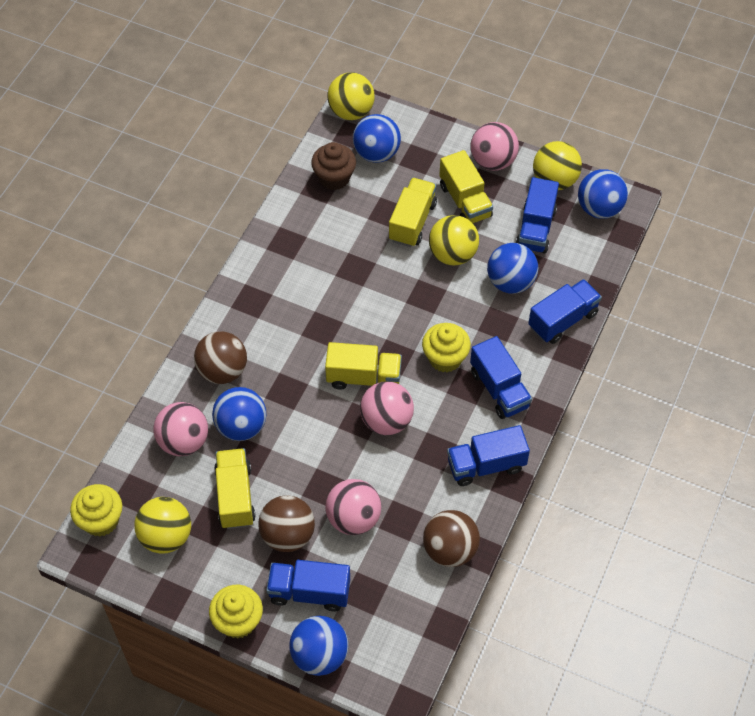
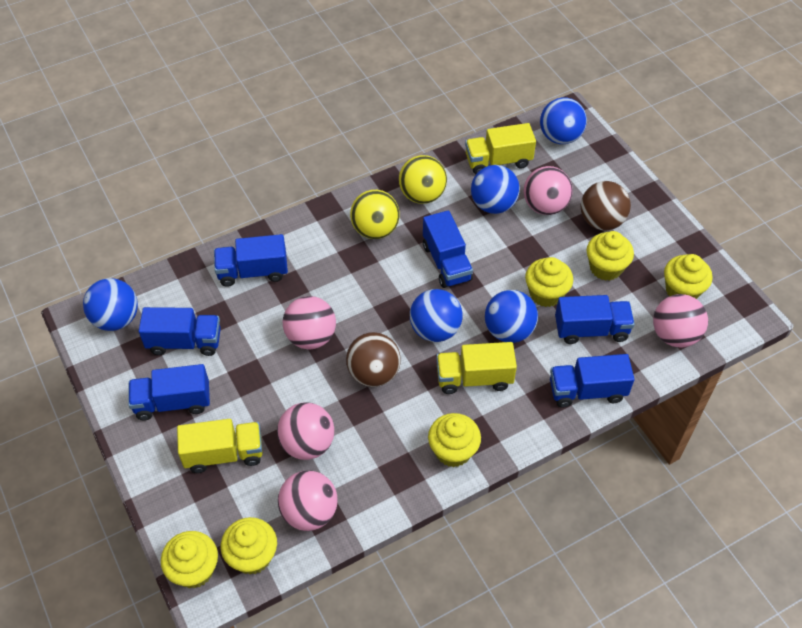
blue truck: [266,560,350,611] [447,425,530,486] [470,336,532,419] [516,177,559,253] [528,279,602,344] = 5 -> [128,364,210,420] [139,307,221,356] [214,234,288,287] [423,210,473,288] [550,354,634,408] [555,295,635,344] = 6
brown ball: [194,331,247,384] [258,495,315,552] [423,510,480,567] = 3 -> [346,332,401,387] [580,181,631,230] = 2
brown cupcake: [311,142,356,190] = 1 -> none = 0
pink ball: [153,402,208,456] [325,479,381,535] [360,381,414,435] [470,122,519,171] = 4 -> [277,402,334,460] [278,471,337,531] [283,296,336,349] [523,166,573,215] [653,294,708,347] = 5
yellow ball: [134,497,191,554] [327,72,375,120] [429,215,479,266] [533,141,582,190] = 4 -> [350,190,400,239] [399,155,447,204] = 2
yellow cupcake: [70,484,122,537] [209,585,263,638] [422,323,471,373] = 3 -> [161,531,218,588] [221,517,277,575] [428,413,481,467] [525,257,573,307] [587,231,634,281] [664,254,713,299] = 6
yellow truck: [214,448,256,529] [325,342,402,390] [389,178,437,247] [439,150,493,223] = 4 -> [177,419,263,473] [436,342,517,394] [465,123,536,174] = 3

